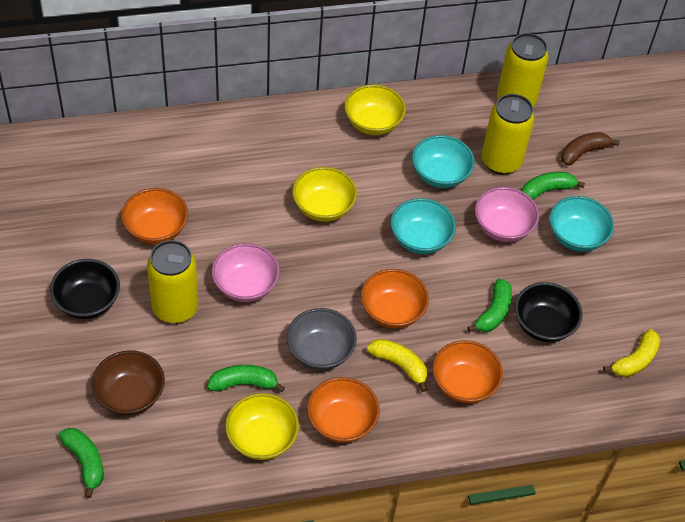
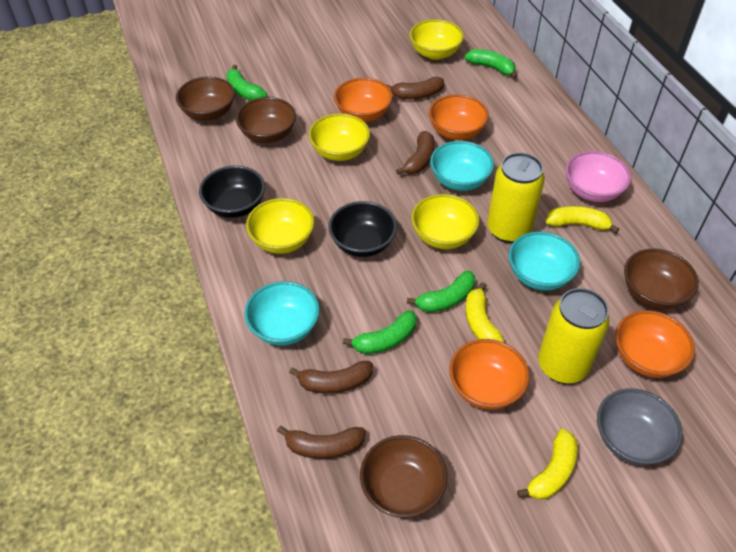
brown banana: [561,132,620,166] = 1 -> [277,426,366,459] [289,361,373,394] [386,77,444,99] [396,131,435,175] = 4
brown bowl: [91,350,165,416] = 1 -> [176,76,235,121] [236,97,296,143] [360,435,447,518] [624,248,699,309] = 4
pink bowl: [211,243,280,302] [475,187,539,242] = 2 -> [565,151,631,202] = 1
yellow banana: [367,339,427,392] [603,329,661,377] = 2 -> [465,282,504,342] [517,429,578,500] [546,206,619,233] = 3
yellow bowl: [225,393,299,460] [292,167,357,222] [345,85,406,135] = 3 -> [246,198,314,254] [309,113,370,161] [410,19,464,60] [411,194,480,249] = 4
yellow can: [147,240,199,324] [482,94,535,175] [497,33,549,107] = 3 -> [487,152,545,243] [538,288,610,384] = 2

